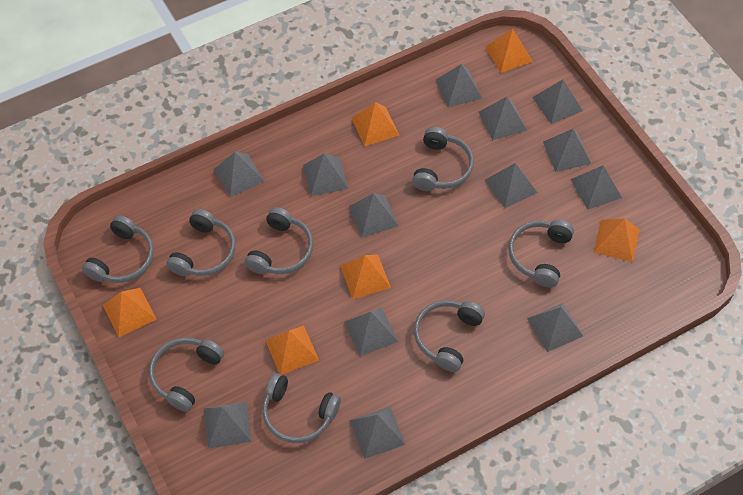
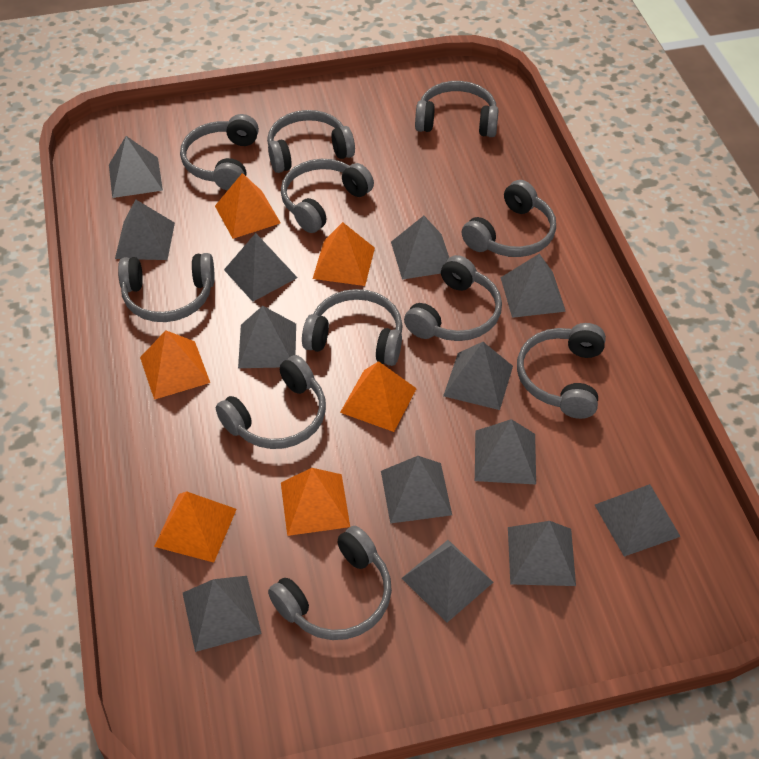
grey headphones: [82,215,154,283] [149,337,224,412] [166,209,236,276] [245,207,313,274] [262,373,341,443] [412,127,474,191] [414,300,485,372] [508,220,574,288] = 8 -> [118,253,215,322] [180,114,259,191] [216,355,326,449] [267,110,355,173] [268,526,392,640] [281,159,374,233] [302,289,403,366] [404,255,502,341] [415,81,499,137] [462,180,556,257] [517,323,606,419] = 11

